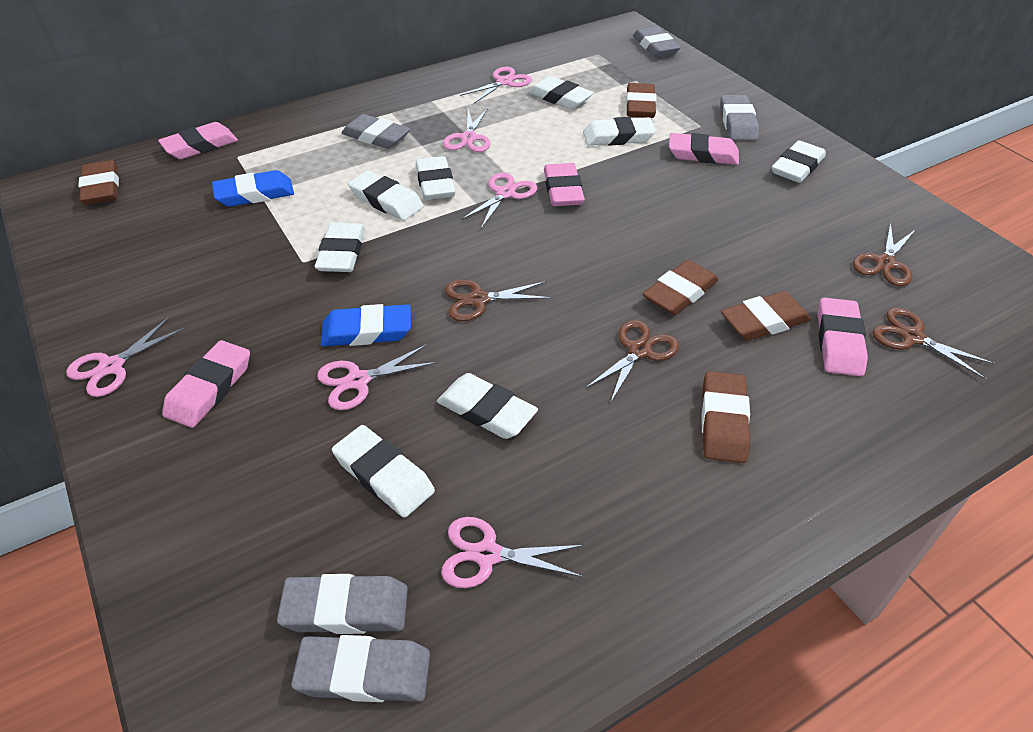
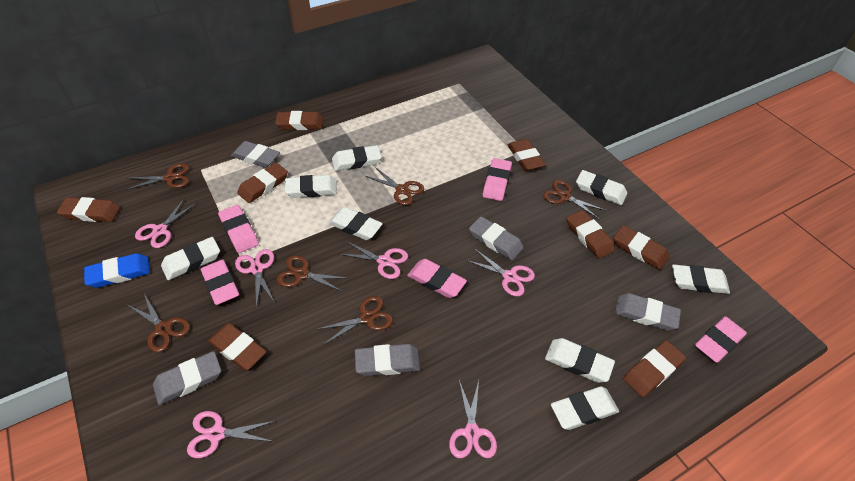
blue eraser: [212,170,294,207] [321,304,411,346] = 2 -> [84,253,150,288] = 1
brown eraser: [78,160,119,205] [626,83,657,118] [643,260,719,315] [702,371,750,463] [721,291,811,341] = 5 -> [57,197,120,222] [208,323,267,370] [237,163,288,203] [275,111,324,130] [508,139,545,171] [567,210,615,259] [614,225,670,270] [623,340,686,397] = 8
brown scissors: [444,280,552,321] [585,320,679,403] [853,222,916,286] [872,308,996,380] = 4 -> [126,163,189,190] [128,294,190,352] [277,255,347,292] [316,296,393,345] [366,167,424,205] [543,180,607,220] = 6

